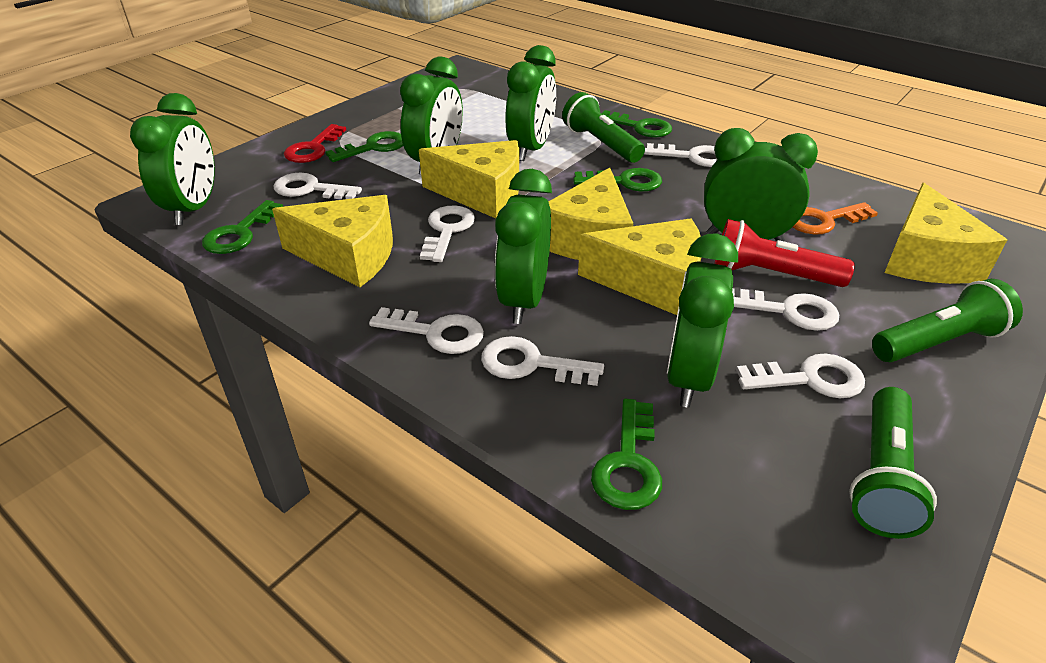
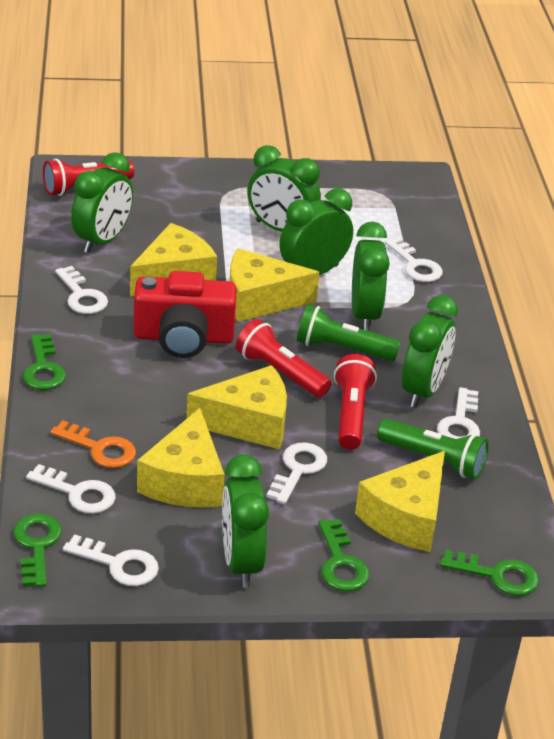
green flashlight: [562,92,645,163] [849,387,937,539] [872,279,1023,362] = 3 -> [297,305,401,361] [377,419,489,479] = 2
green key: [202,200,283,254] [326,131,403,162] [573,168,662,191] [591,398,662,510] [601,110,672,138] = 5 -> [13,514,62,587] [23,334,66,390] [318,519,369,591] [440,550,539,596] = 4
red camera: none = 0 -> [134,271,237,358] = 1
red flashlight: [714,219,855,287] = 1 -> [43,159,134,196] [236,319,331,398] [334,354,377,450] = 3
red key: [284,124,346,163] = 1 -> none = 0
white key: [274,173,362,199] [369,307,484,354] [420,206,475,262] [481,336,604,386] [644,143,717,167] [732,288,839,331] [736,354,865,398] = 7 -> [26,464,116,514] [55,266,108,314] [63,534,159,586] [266,442,327,504] [385,237,443,282] [437,387,480,439] = 6

